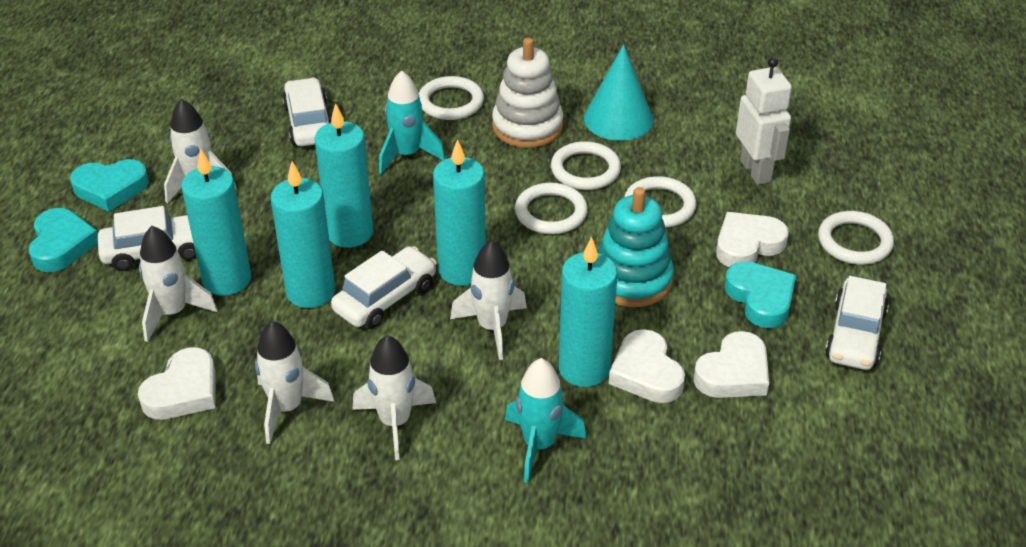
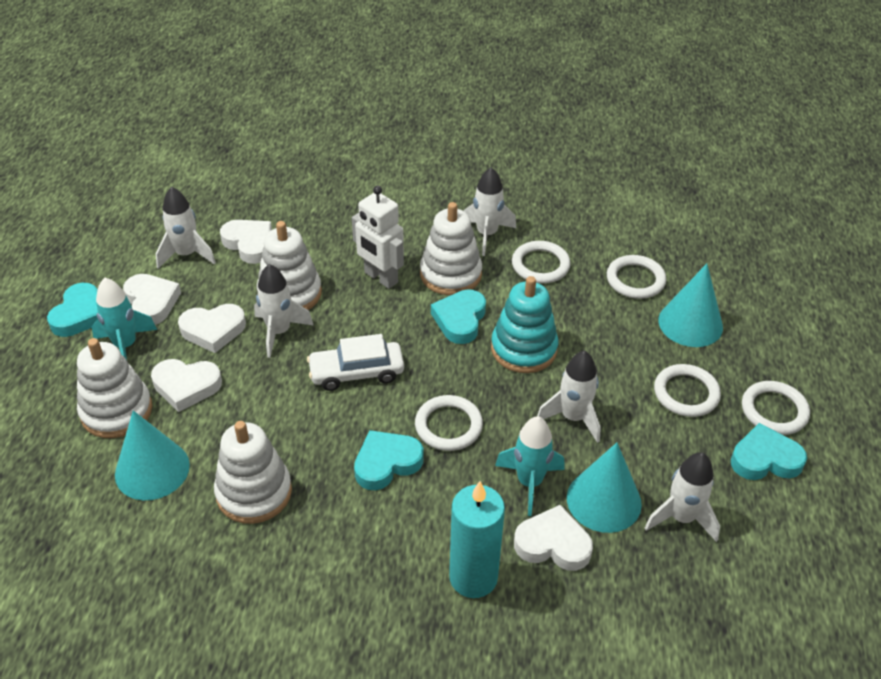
turquoise candle: [181,149,251,296] [271,161,335,308] [314,103,373,248] [433,139,486,286] [559,236,617,387] = 5 -> [449,481,505,598] = 1
turquoise cone: [584,44,653,141] = 1 -> [115,410,190,500] [567,443,642,533] [658,264,723,347] = 3
turquoise heart: [29,208,98,272] [70,159,149,212] [724,261,796,328] = 3 -> [47,283,98,337] [354,430,423,490] [431,289,486,344] [731,423,807,480] = 4
white car: [98,206,196,271] [282,78,331,146] [331,246,437,328] [825,276,889,370] = 4 -> [307,334,404,391] = 1
white heart: [138,347,216,420] [609,329,685,403] [694,331,769,398] [716,212,789,267] = 4 -> [123,274,181,325] [151,359,222,412] [178,304,246,353] [220,220,272,264] [514,505,593,571] = 5
white stacking toy: [492,38,563,148] = 1 -> [77,338,152,438] [214,421,292,524] [257,221,322,310] [420,202,482,295] = 4

